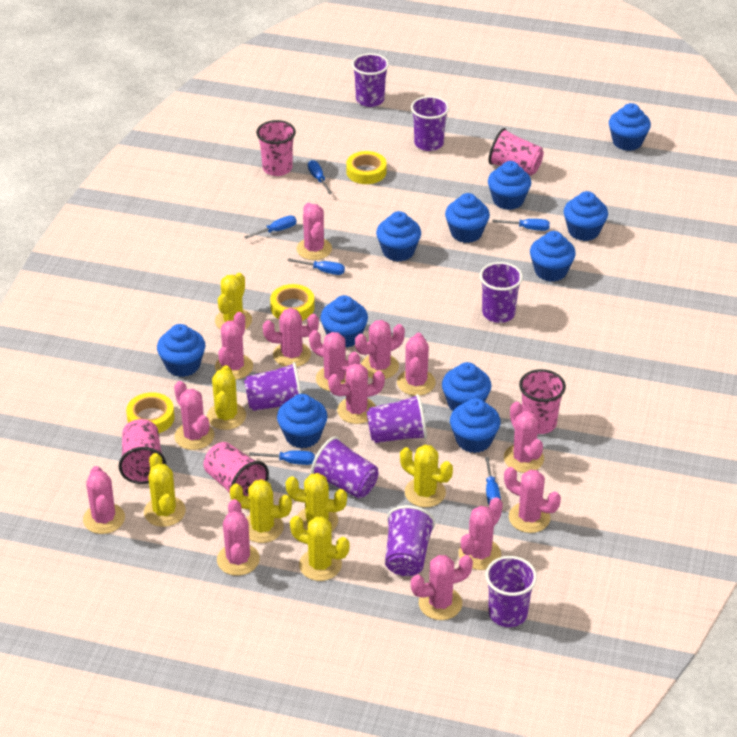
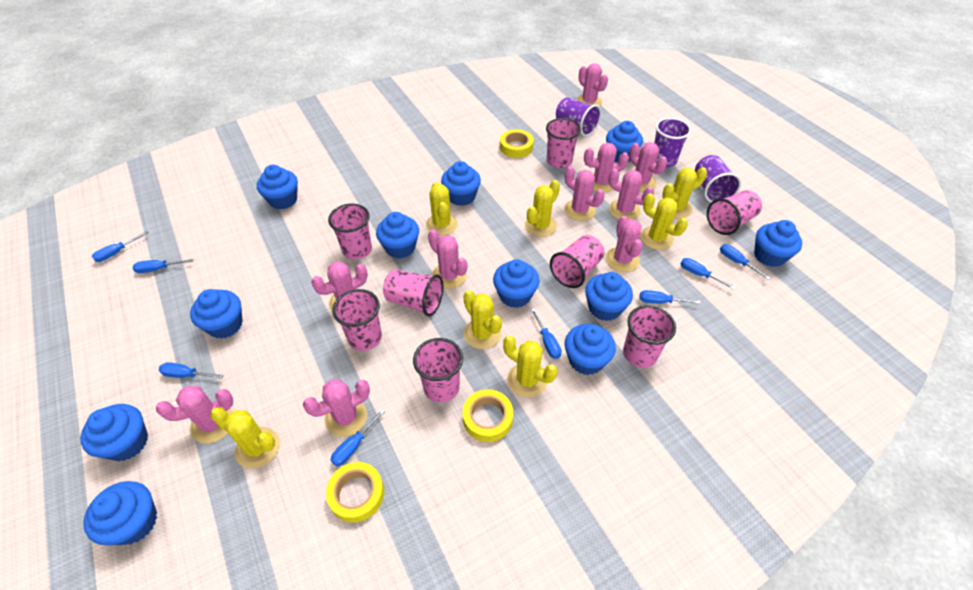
blue screwdriver: [244,215,297,239] [249,450,315,465] [288,258,345,275] [308,160,332,194] [485,457,501,505] [493,219,550,231] = 6 -> [92,231,149,262] [133,259,193,273] [159,362,223,379] [331,409,385,466] [531,308,562,359] [639,290,700,304] [681,258,736,289] [720,244,771,280] = 8
pink cactus: [83,466,125,534] [174,381,214,450] [215,312,253,380] [217,499,260,576] [263,308,319,367] [296,203,332,260] [309,330,360,392] [328,363,385,424] [355,320,405,379] [397,333,436,396] [411,555,473,620] [458,497,503,570] [504,401,544,473] [504,467,561,533] = 14 -> [156,386,233,444] [303,379,370,437] [311,261,368,311] [428,229,467,289] [564,166,605,221] [576,63,608,106] [584,143,629,192] [605,216,643,272] [608,169,654,220] [629,142,668,192] = 10
pink cup: [119,419,166,484] [203,442,269,496] [256,120,296,176] [489,128,544,176] [519,369,566,434] = 5 -> [328,203,372,260] [332,289,382,351] [383,270,443,316] [413,338,463,402] [546,118,581,168] [550,235,605,288] [623,305,676,368] [707,190,762,235] = 8
purple cup: [244,362,302,411] [311,436,379,499] [352,53,389,107] [367,394,427,443] [385,505,435,576] [411,96,449,151] [479,262,523,323] [485,556,537,627] = 8 -> [556,97,601,136] [654,118,691,168] [695,155,741,202] = 3

